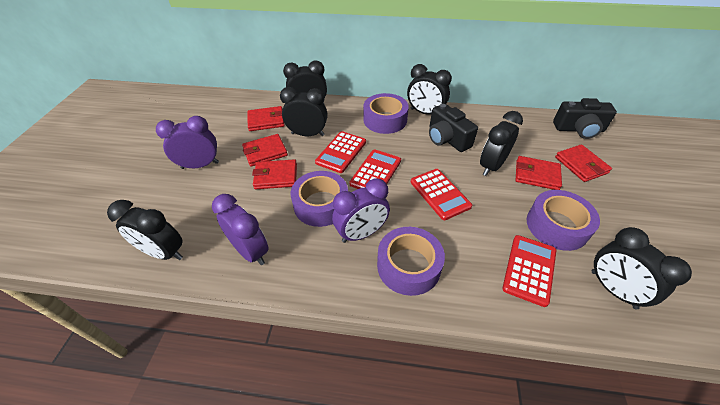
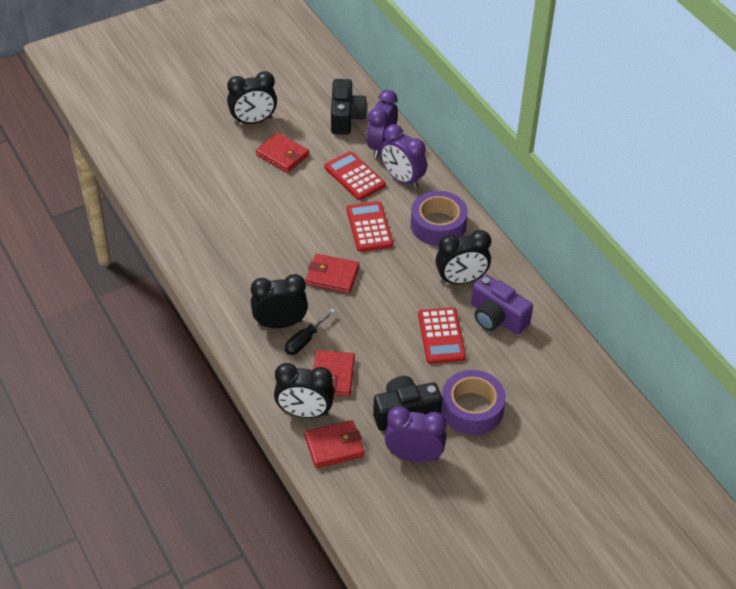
black clock: [107,200,183,260] [280,87,327,136] [283,60,327,105] [407,64,452,115] [480,111,523,176] [592,227,692,309] = 6 -> [227,71,277,125] [251,274,308,328] [274,363,334,418] [436,230,491,284] = 4
black screwdriver: none = 0 -> [285,309,335,355] = 1
purple camera: none = 0 -> [471,274,533,335] = 1
purple tape: [291,171,348,227] [363,93,409,134] [377,227,445,296] [527,190,600,251] = 4 -> [411,191,468,246] [441,370,506,435] = 2
red calculator: [315,131,366,173] [349,149,401,189] [411,169,472,220] [502,235,556,307] = 4 -> [324,151,386,200] [346,201,393,252] [418,307,466,364] = 3
red wallet: [242,134,288,167] [248,106,285,131] [252,159,297,189] [515,156,562,190] [555,144,612,182] = 5 -> [256,133,309,173] [305,420,364,468] [306,254,359,293] [313,350,355,396] = 4

